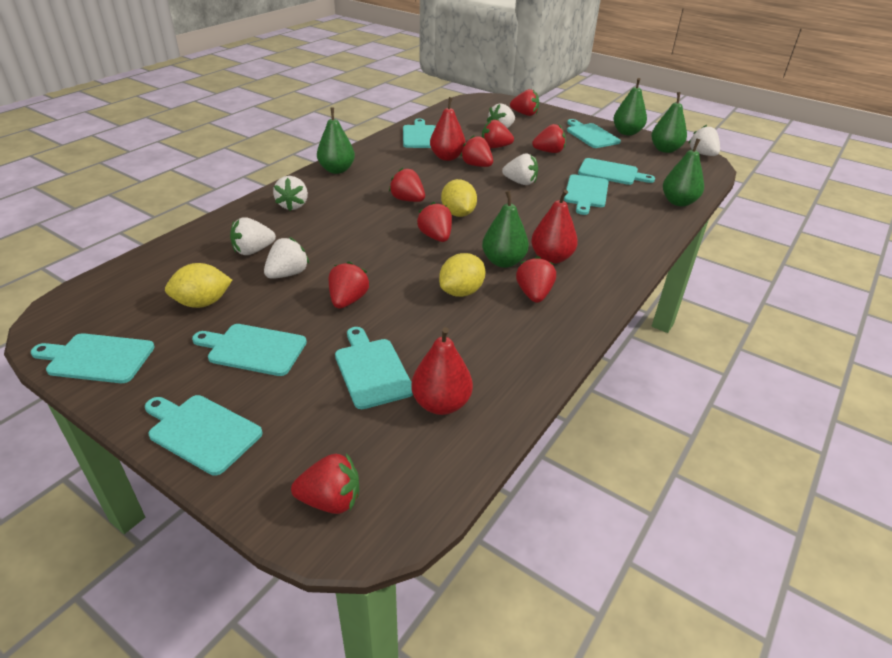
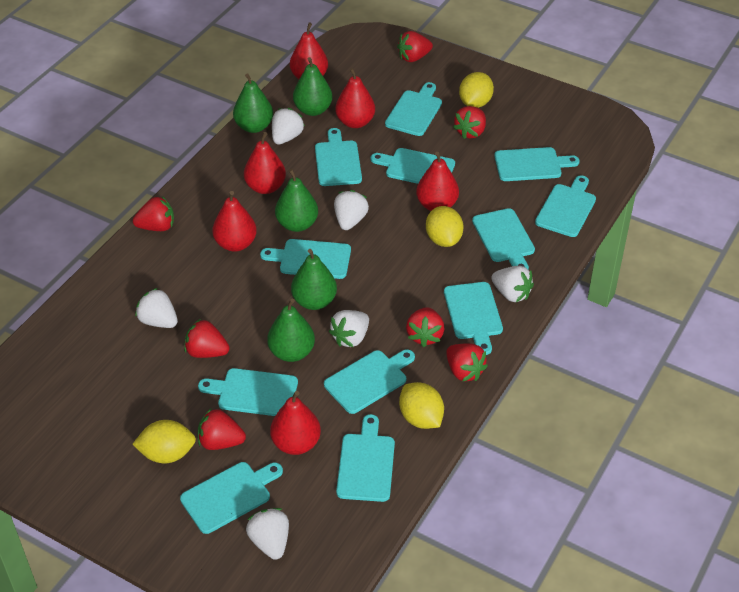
red pear: [411,327,473,415] [430,97,466,161] [531,190,578,264] = 3 -> [212,191,257,252] [244,132,286,194] [270,391,321,455] [290,22,328,79] [335,68,375,128] [416,152,459,211] = 6
red strawberry: [291,453,359,514] [329,261,369,309] [389,167,425,202] [417,202,452,242] [460,135,493,167] [482,120,514,149] [510,89,539,116] [516,256,556,303] [532,124,566,153] = 9 -> [133,196,174,231] [184,319,230,358] [198,409,246,450] [397,31,433,62] [406,307,444,347] [446,343,488,382] [453,106,486,139] = 7
turquoise cutting board: [31,333,155,383] [145,395,263,476] [192,324,307,376] [335,327,413,409] [403,119,436,148] [564,174,609,215] [567,119,621,148] [578,158,655,185] = 8 -> [180,462,283,534] [198,368,298,416] [260,239,351,279] [315,128,362,186] [324,349,415,414] [336,414,395,502] [371,148,455,184] [385,82,442,136] [444,282,503,355] [472,208,535,270] [494,147,580,181] [535,175,596,237] = 12
yellow lemon: [165,263,232,308] [439,253,485,297] [441,179,477,217] = 3 -> [132,420,196,463] [399,382,444,429] [426,206,464,247] [459,72,494,108] = 4

